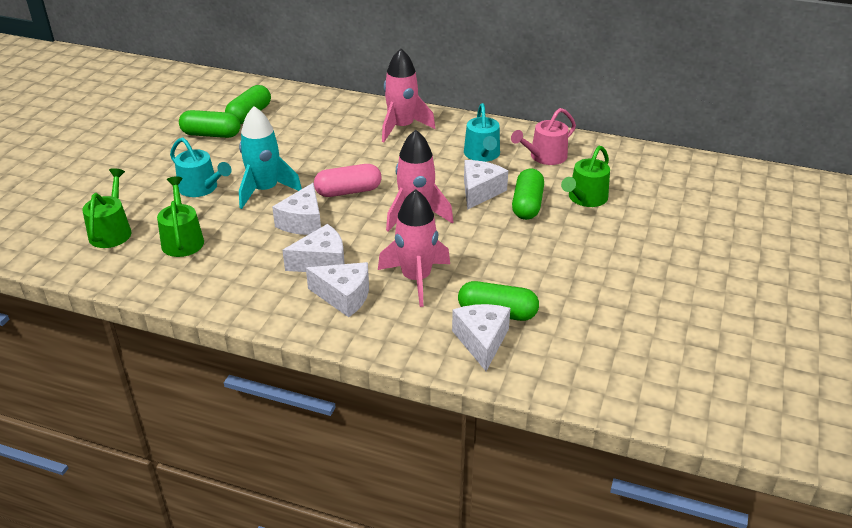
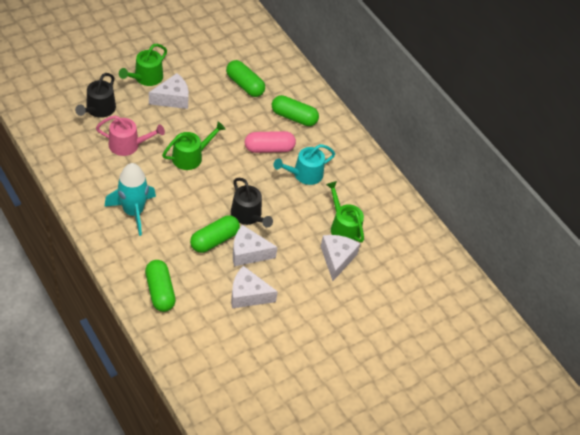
black watering can: none = 0 -> [75,73,116,118] [231,178,273,228] = 2
pink rocket: [378,189,450,307] [382,48,435,142] [386,130,453,232] = 3 -> none = 0
turquoise watering can: [170,137,232,197] [464,103,500,162] = 2 -> [274,144,335,185] = 1
white cheese: [272,183,321,235] [282,224,345,272] [306,262,369,317] [452,304,511,371] [464,160,508,210] = 5 -> [149,73,189,109] [231,266,278,308] [233,225,278,266] [321,235,360,281] = 4

